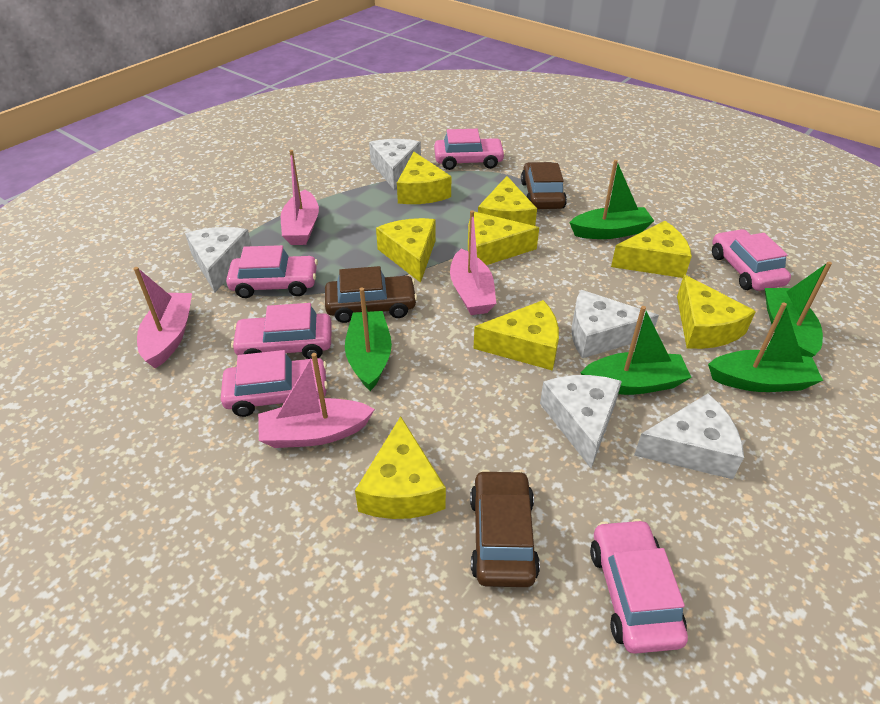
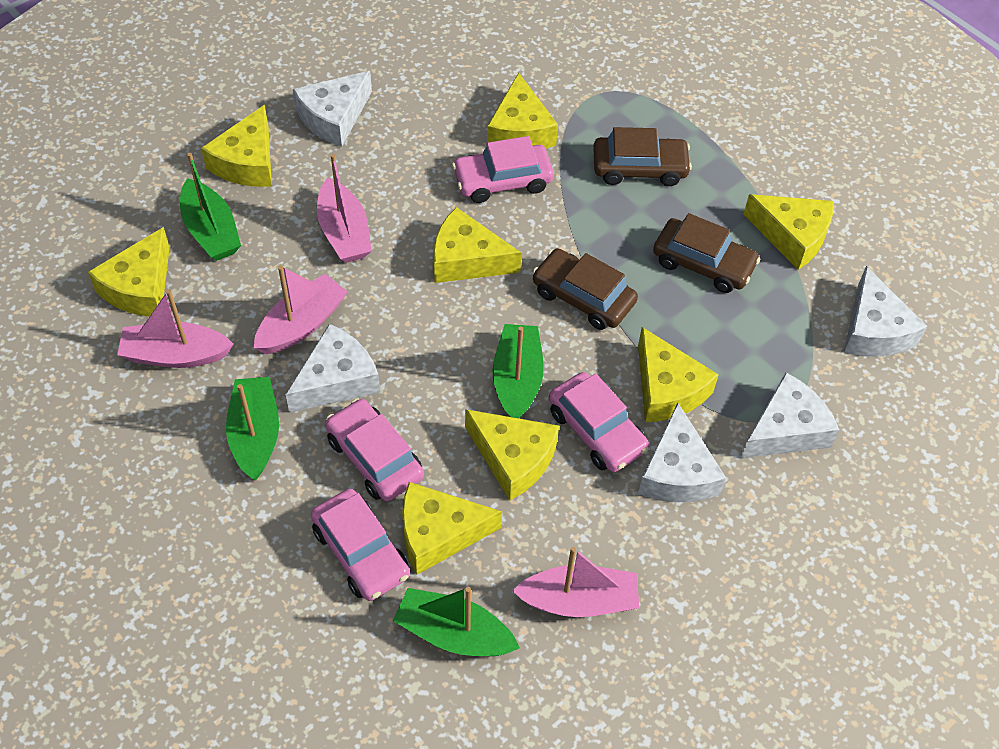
green boat: [345,287,392,391] [569,160,654,239] [580,306,692,395] [708,302,823,392] [765,261,832,357] = 5 -> [180,153,241,261] [226,377,279,480] [393,587,520,656] [493,324,544,418] = 4
pink car: [221,350,328,417] [226,245,318,298] [231,303,332,359] [434,129,505,170] [590,519,688,654] [712,229,791,291] = 6 -> [311,489,410,601] [325,398,424,501] [452,136,554,203] [549,372,649,472] = 4

